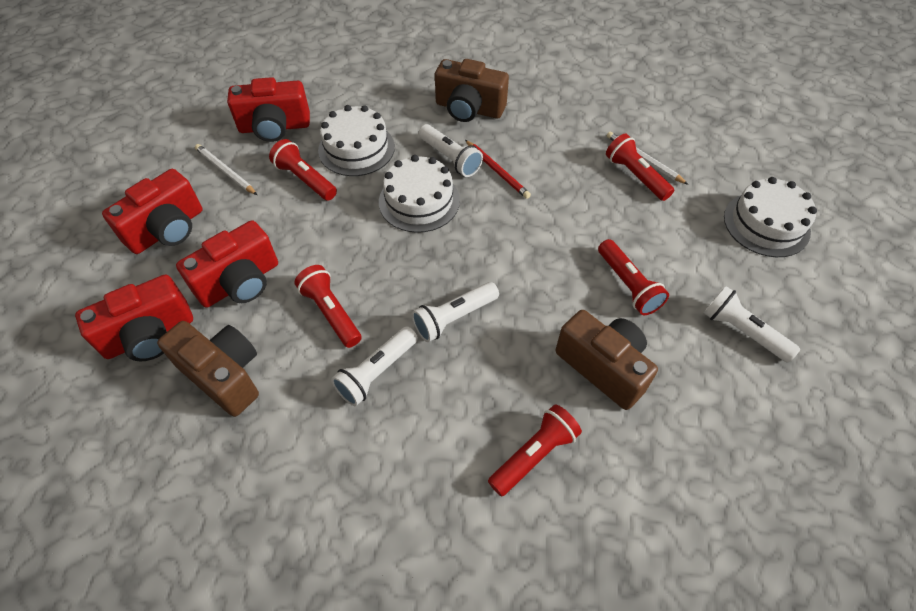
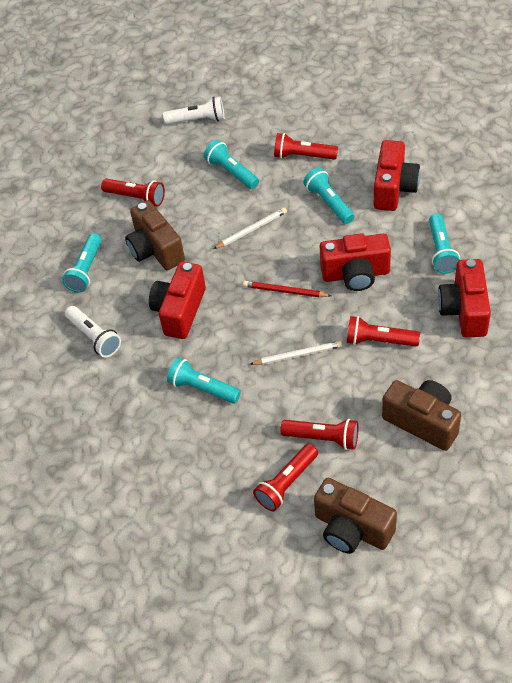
turquoise flashlight: none = 0 -> [62,233,102,292] [167,357,241,404] [204,140,259,189] [303,168,354,224] [429,214,460,274] = 5
white cake: [318,105,395,176] [379,155,460,233] [724,177,817,257] = 3 -> none = 0
white flashlight: [331,327,418,406] [412,282,499,342] [419,124,483,177] [704,286,800,363] = 4 -> [65,306,121,357] [163,96,225,124] = 2

